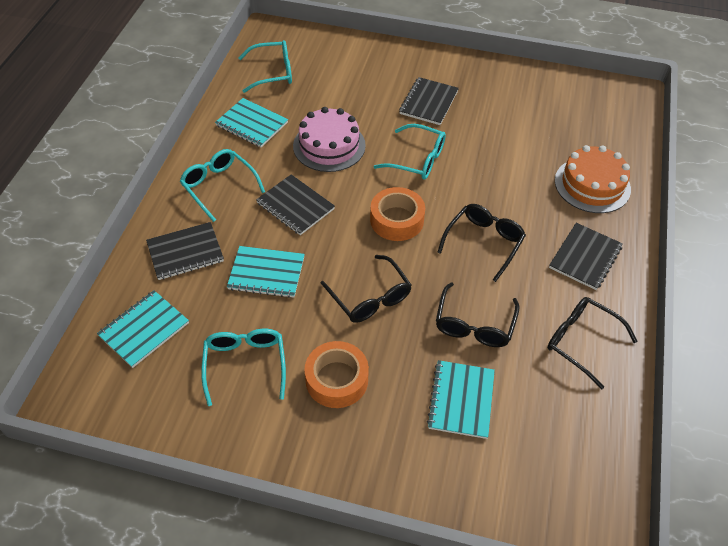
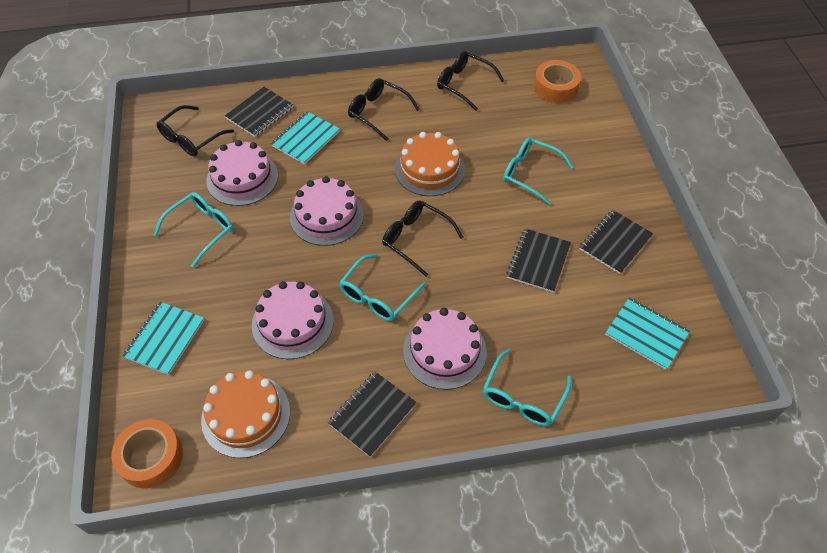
orange cake: [555,145,631,213] = 1 -> [201,371,290,458] [395,132,465,196] = 2
pink cake: [293,107,366,172] = 1 -> [206,140,278,206] [252,281,334,359] [290,176,364,246] [403,308,487,390] = 4
turquoise notebook: [97,290,189,368] [215,98,288,147] [227,246,305,298] [427,360,495,439] = 4 -> [122,302,204,375] [271,111,340,164] [605,297,690,370] = 3

